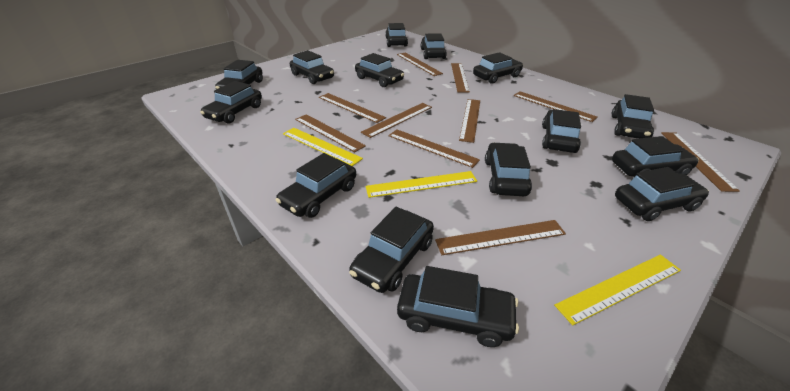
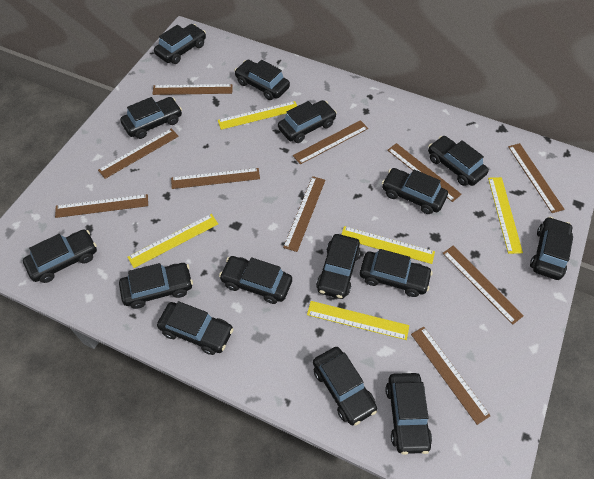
yellow ruler: [283,128,363,166] [366,171,477,198] [554,255,681,325] = 3 -> [128,214,218,268] [218,101,297,130] [307,301,409,340] [341,226,435,264] [488,177,523,254] = 5

